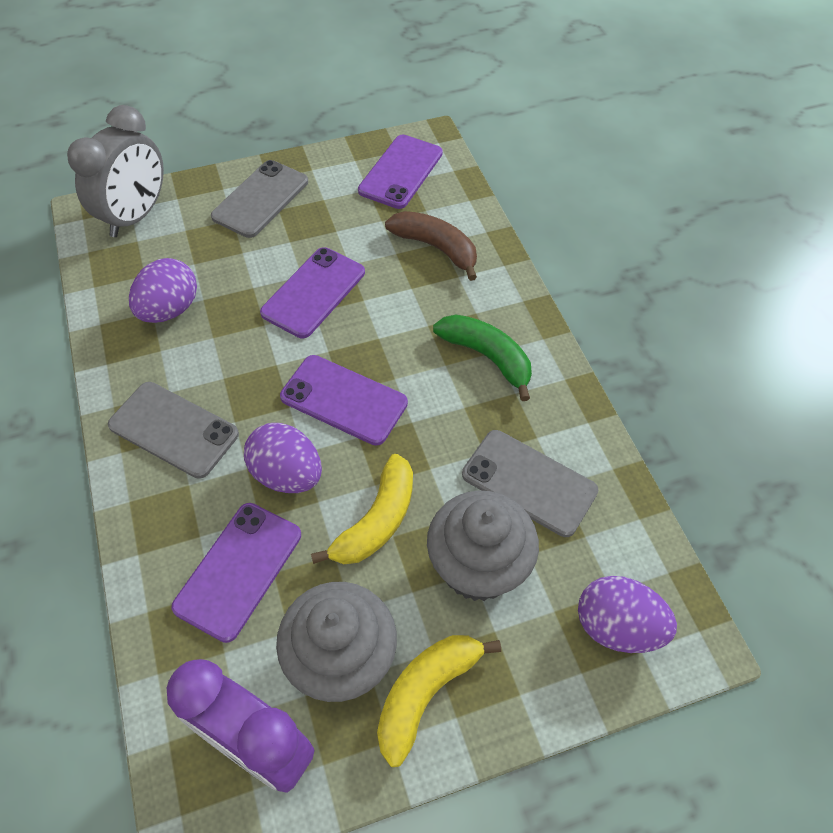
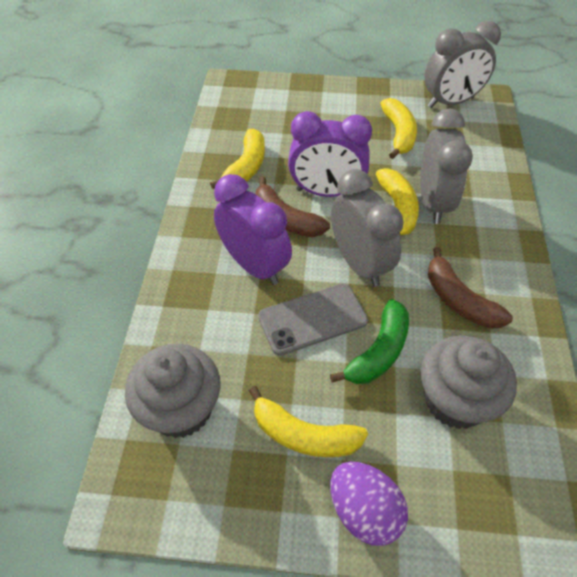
brown banana: [385,211,477,281] = 1 -> [256,176,330,237] [428,247,513,329] = 2
grey clock: [67,105,164,237] = 1 -> [331,169,404,287] [420,109,473,224] [424,21,501,108] = 3
grey phone: [108,382,239,479] [211,160,308,238] [462,430,598,537] = 3 -> [258,283,368,356] = 1
purple clock: [167,659,314,793] = 1 -> [214,174,292,285] [288,111,372,197] = 2
purple egg: [129,258,197,323] [244,423,322,493] [578,576,677,653] = 3 -> [330,461,408,546] = 1
purple phone: [171,503,301,643] [260,247,365,338] [280,355,408,446] [358,135,443,209] = 4 -> none = 0
yellow banana: [311,454,413,564] [377,635,501,767] = 2 -> [210,129,265,189] [249,386,368,457] [376,168,419,235] [380,98,417,159] = 4

